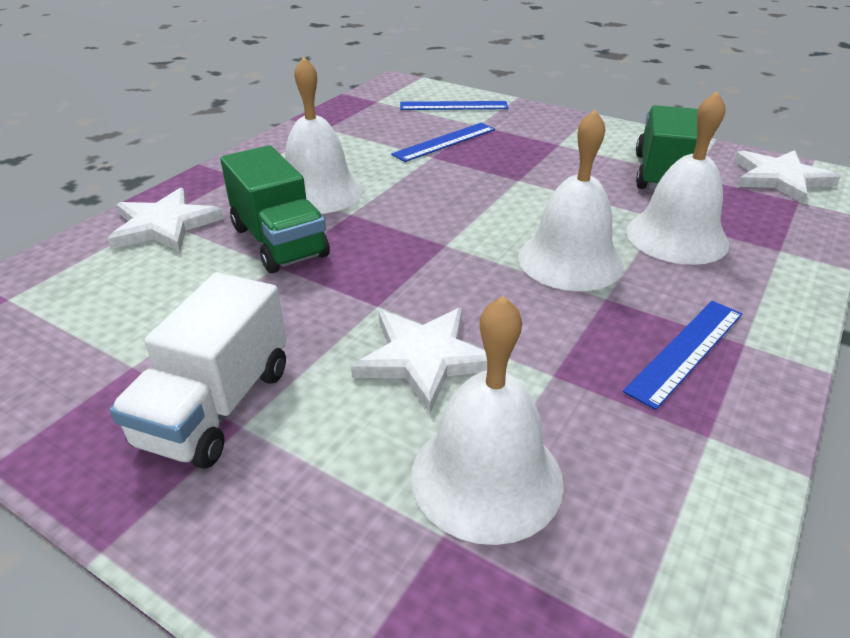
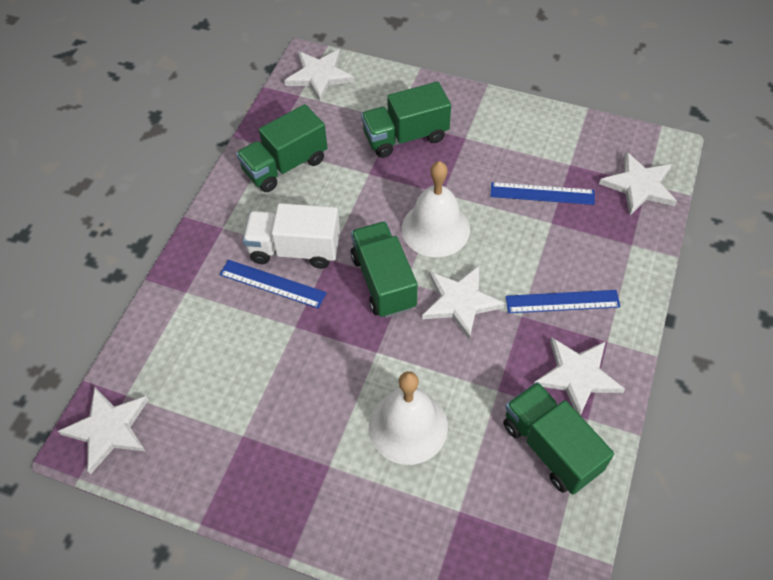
green truck: [220,145,330,273] [636,105,698,190] = 2 -> [236,104,328,192] [351,221,417,318] [361,82,451,158] [503,382,614,495] = 4
white bell: [285,56,363,214] [411,295,564,545] [518,110,624,291] [626,91,729,265] = 4 -> [369,371,448,465] [402,161,470,257] = 2
white star: [107,188,224,252] [351,308,487,413] [734,150,841,204] = 3 -> [58,387,148,474] [285,49,354,102] [422,266,505,340] [534,337,625,416] [599,152,677,215] = 5

